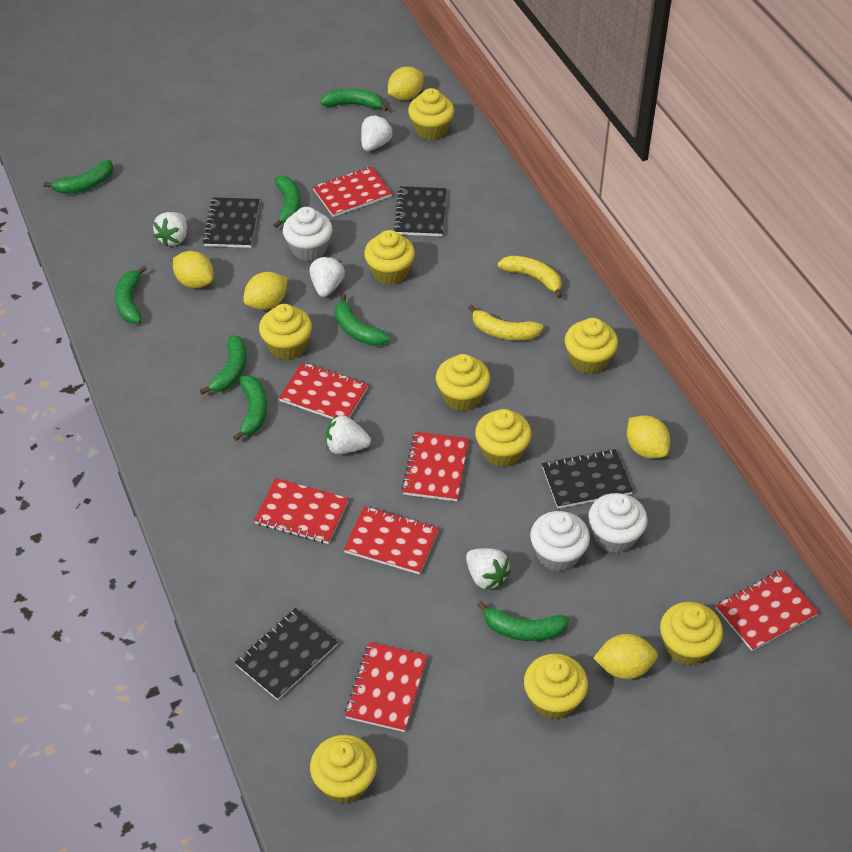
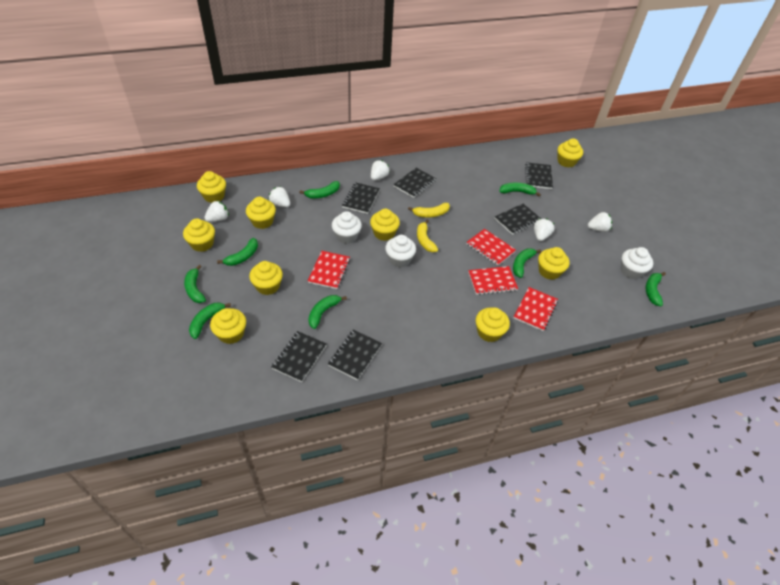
black notebook: [202,197,259,248] [235,608,338,700] [394,186,446,236] [542,449,633,509] = 4 -> [271,331,326,382] [328,329,382,380] [342,182,380,214] [393,168,436,198] [494,204,541,235] [525,162,553,189] = 6
red notebook: [254,478,349,544] [279,362,369,419] [313,166,392,217] [344,506,439,575] [345,642,428,732] [401,432,469,501] [716,570,819,651] = 7 -> [308,251,350,289] [467,229,516,265] [468,266,518,295] [514,287,558,331] = 4
yellow lemon: [173,251,213,288] [243,272,288,310] [388,66,423,100] [593,634,658,679] [627,415,670,458] = 5 -> none = 0

